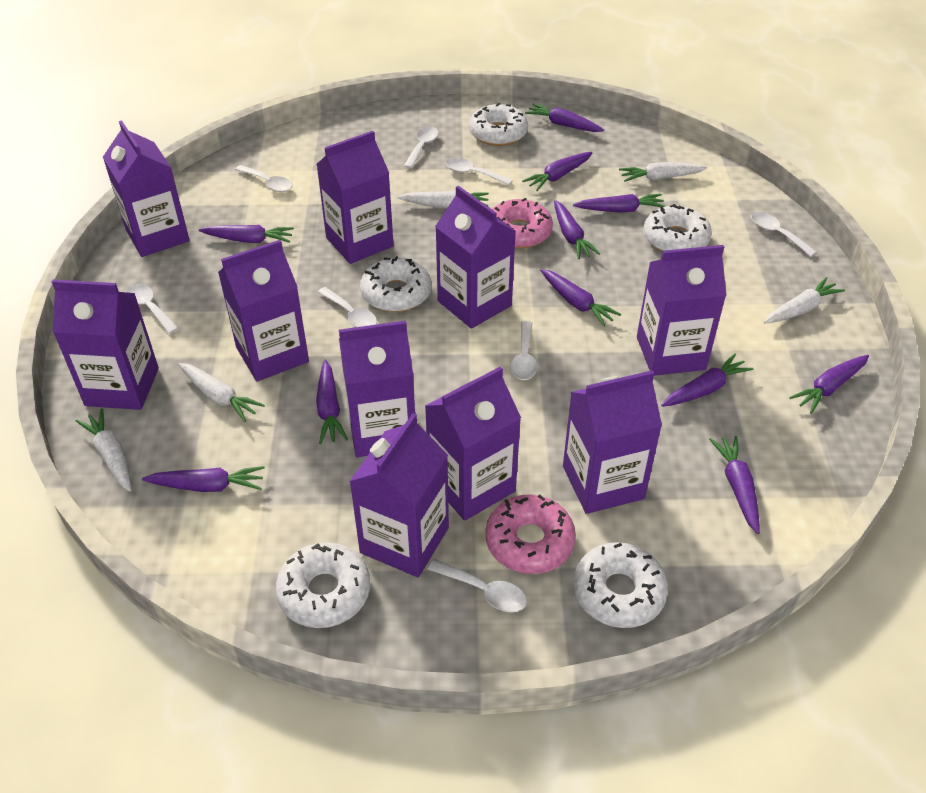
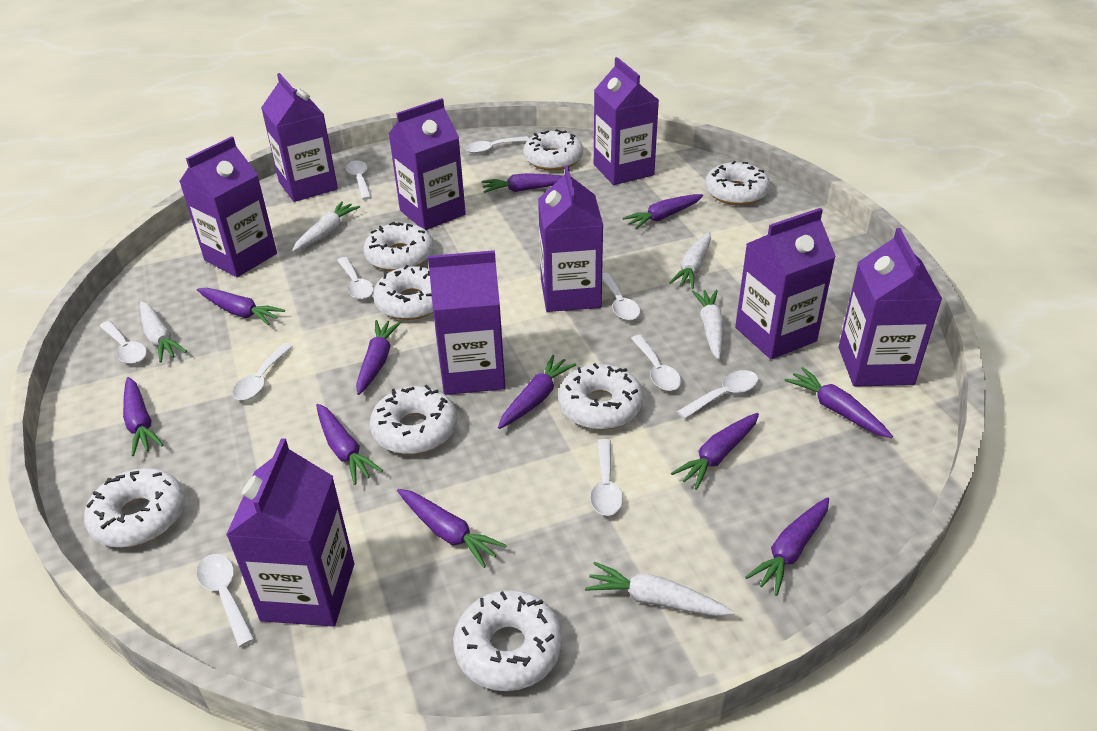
pink donut: [486,494,576,574] [492,198,553,248] = 2 -> none = 0
purple carton: [52,279,159,410] [103,120,190,257] [218,240,309,381] [317,131,394,264] [339,321,415,457] [349,413,449,577] [425,366,521,521] [435,186,516,329] [563,370,662,514] [637,245,726,376] = 10 -> [179,136,277,277] [226,438,354,627] [261,73,338,202] [389,98,466,230] [428,250,505,395] [538,165,603,312] [594,57,659,185] [735,208,836,359] [839,228,942,387] = 9
white donut: [276,542,370,628] [360,256,431,312] [469,103,528,146] [573,542,668,628] [643,204,712,252] = 5 -> [84,468,185,548] [364,222,434,271] [370,385,457,454] [373,265,433,320] [453,590,563,691] [523,129,583,171] [558,363,643,430] [705,161,770,205] = 8
white spoon: [126,283,179,334] [235,165,292,192] [318,287,377,327] [404,126,438,169] [428,559,527,612] [445,158,513,185] [510,321,537,380] [751,212,817,257] = 8 -> [99,321,147,364] [196,554,254,647] [232,343,293,400] [337,257,374,299] [346,160,371,200] [465,136,529,154] [590,439,623,516] [602,273,640,320] [631,335,681,391] [677,370,758,419] = 10

